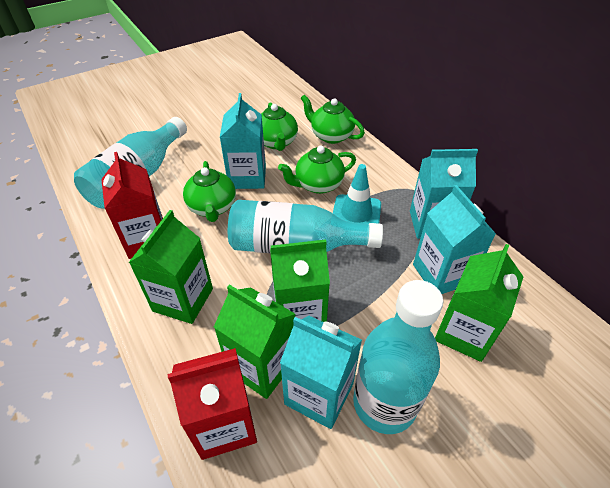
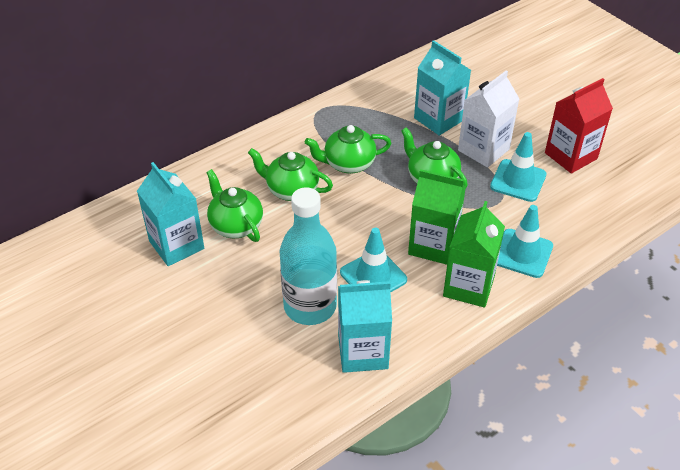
green carton: [129,210,213,324] [214,284,295,399] [270,239,330,322] [435,244,523,362] = 4 -> [408,169,466,265] [443,201,505,308] = 2
red carton: [101,152,163,259] [167,348,257,460] = 2 -> [545,78,613,173] = 1
turquoise bottle: [74,117,187,209] [228,200,383,253] [353,280,443,434] = 3 -> [280,187,337,325] = 1
turquoise carton: [220,93,266,189] [280,316,362,429] [410,149,478,239] [413,185,496,294] = 4 -> [137,162,204,266] [338,280,392,373] [414,40,471,136] = 3
turquoise traffic cone: [333,164,381,224] = 1 -> [340,228,407,293] [490,132,547,202] [497,205,553,278] = 3
white carton: none = 0 -> [458,71,519,168] = 1

